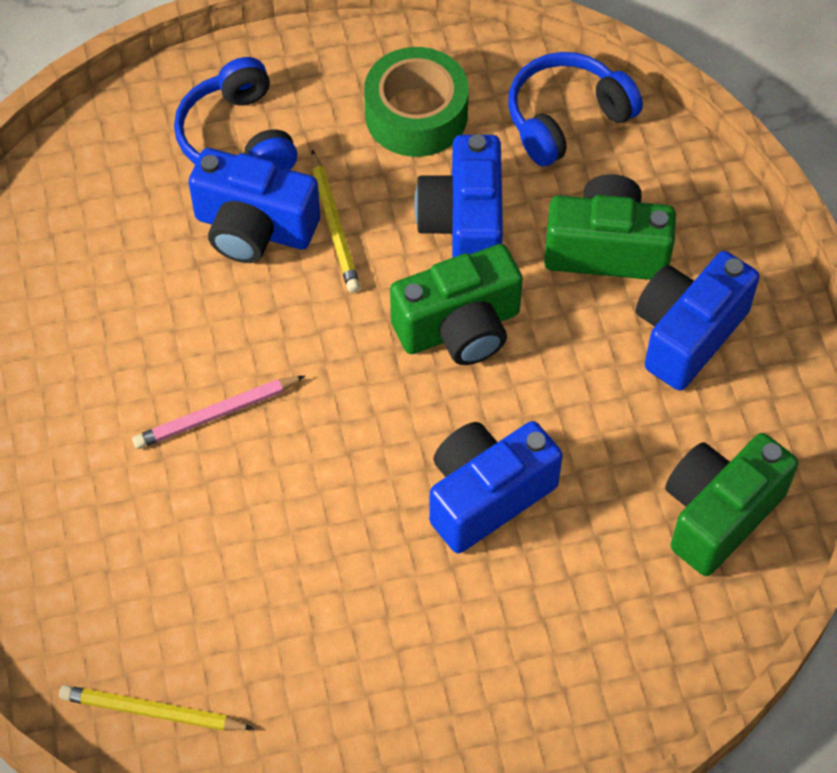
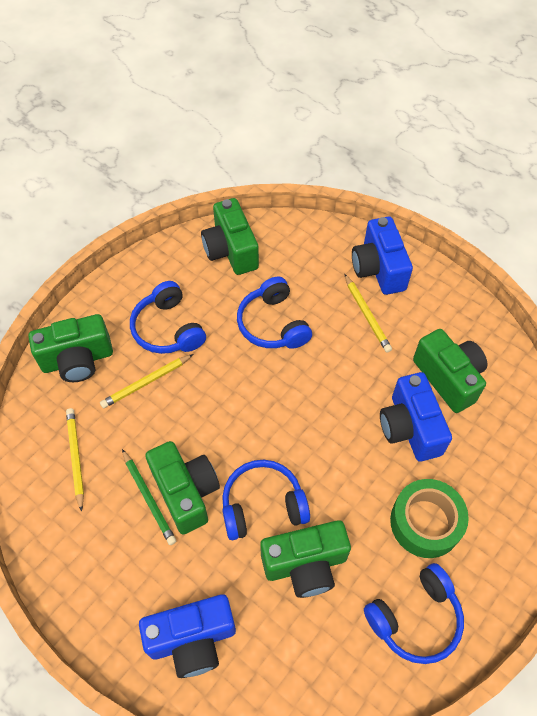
blue camera: [188,148,320,263] [414,135,503,258] [429,421,563,553] [636,251,760,391] = 4 -> [139,594,236,678] [352,216,413,295] [380,372,452,462] = 3
blue headphones: [174,57,297,170] [508,52,643,167] = 2 -> [130,281,206,354] [222,460,310,540] [237,276,312,349] [364,563,464,664] = 4
green camera: [390,244,523,365] [544,175,676,280] [665,433,798,576] = 3 -> [28,314,113,382] [145,441,220,535] [201,198,259,275] [260,520,351,598] [413,329,487,413] = 5
green pencil: none = 0 -> [122,449,176,545] = 1
pink pencil: [132,376,305,449] = 1 -> none = 0
yellow pencil: [59,685,255,731] [311,150,361,293] = 2 -> [66,408,84,512] [100,354,194,408] [344,274,392,353] = 3

